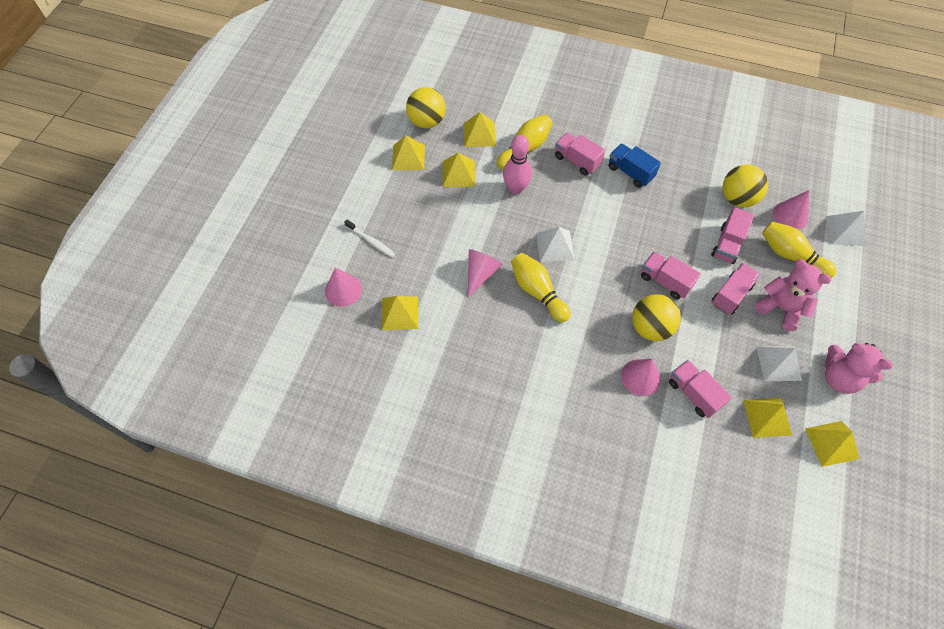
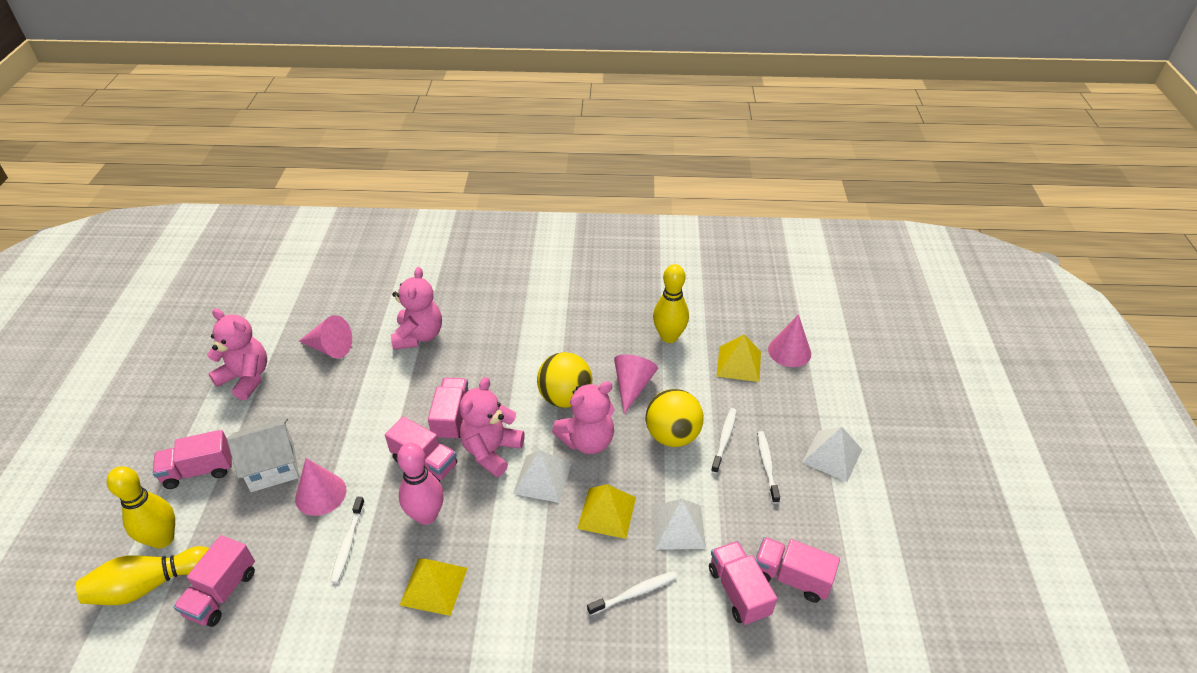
blue truck: [608,143,661,188] = 1 -> none = 0
pink teddy bear: [755,259,831,331] [824,343,893,394] = 2 -> [207,308,267,400] [391,267,442,350] [459,377,525,477] [552,381,615,454] = 4
pink truck: [555,133,605,176] [641,252,701,299] [669,360,732,418] [711,207,754,264] [712,263,760,314] = 5 -> [153,430,232,489] [173,535,255,627] [385,416,457,482] [428,378,469,441] [709,541,777,625] [755,537,840,603] = 6
white house: none = 0 -> [227,418,299,492] = 1
white toothbrush: [344,219,395,257] = 1 -> [330,497,365,583] [587,571,677,616] [711,408,737,474] [757,431,780,504] = 4
yellow ball: [406,87,445,128] [632,294,681,341] [723,165,768,207] = 3 -> [537,352,592,408] [646,389,704,447] = 2
yellow pyramid: [382,296,418,330] [392,135,425,170] [443,152,475,187] [464,112,496,147] [743,398,792,438] [805,421,859,467] = 6 -> [400,558,468,616] [577,484,636,539] [717,334,761,382] = 3

